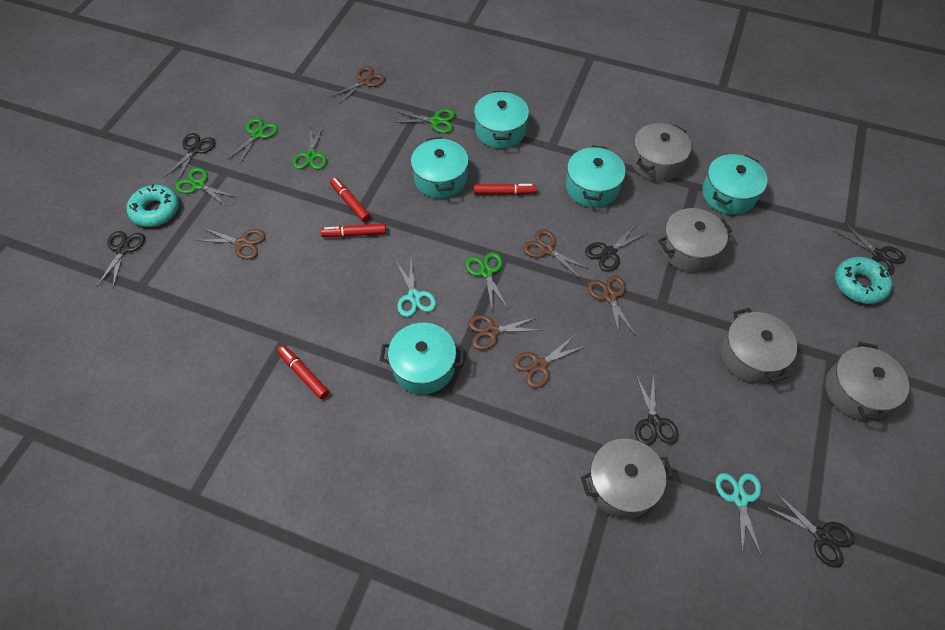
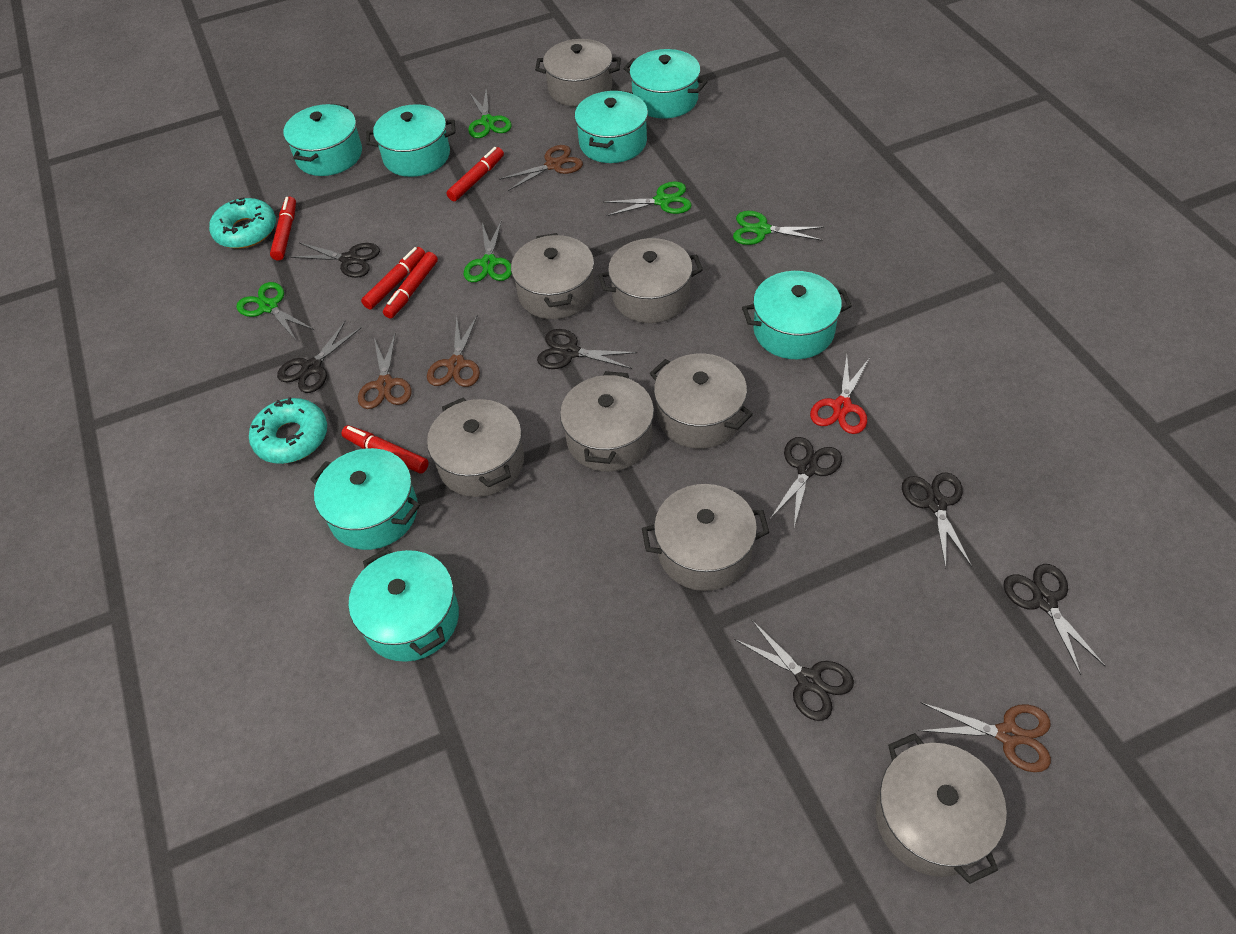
black scissors: [97,231,145,288] [165,133,216,181] [585,224,647,272] [635,374,679,446] [766,492,854,568] [835,222,906,275] = 6 -> [277,320,362,393] [290,242,380,278] [537,329,637,369] [734,620,854,721] [770,437,842,527] [902,472,972,568] [1003,564,1105,675] = 7
brown scissors: [196,228,266,259] [330,66,385,104] [468,315,543,350] [513,335,586,388] [523,229,589,278] [588,275,635,338] = 6 -> [358,333,411,409] [427,314,480,387] [499,145,583,191] [919,703,1051,772] = 4
grey pot: [581,439,674,519] [631,123,691,182] [658,208,732,272] [721,308,797,383] [825,342,909,421] = 5 -> [427,397,524,497] [511,233,595,319] [535,39,621,107] [560,371,654,472] [598,238,703,323] [642,484,769,591] [650,354,753,449] [876,733,1007,884] = 8
red marker: [277,345,329,399] [321,223,386,237] [330,177,370,222] [474,183,536,195] = 4 -> [270,197,296,261] [341,425,429,474] [361,247,425,309] [383,252,438,319] [446,147,504,201] = 5
red scissors: none = 0 -> [810,355,869,434] = 1
turquoise pot: [380,323,465,394] [411,137,469,198] [474,91,529,149] [566,145,626,207] [702,154,768,215] = 5 -> [283,104,362,176] [310,448,420,550] [349,548,459,662] [366,104,456,177] [575,90,648,163] [623,49,707,118] [742,271,852,359] = 7
turquoise scissors: [396,260,436,317] [715,473,762,557] = 2 -> none = 0

